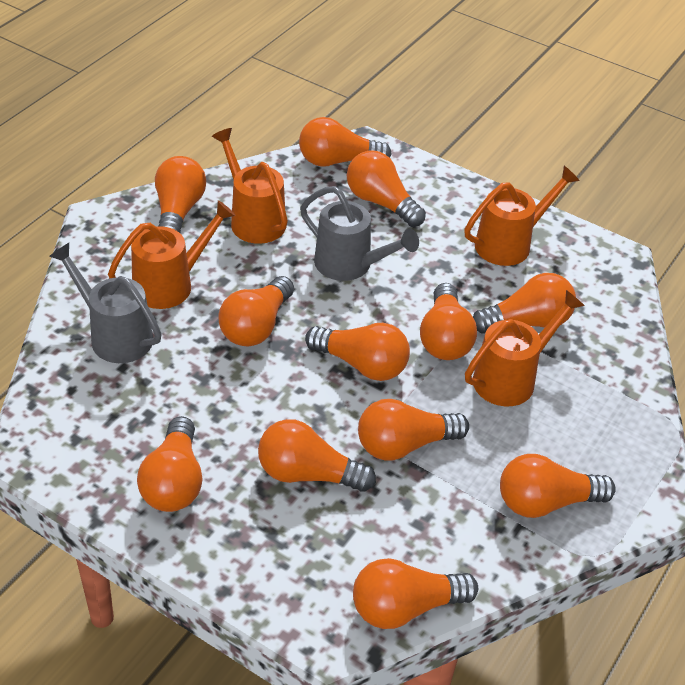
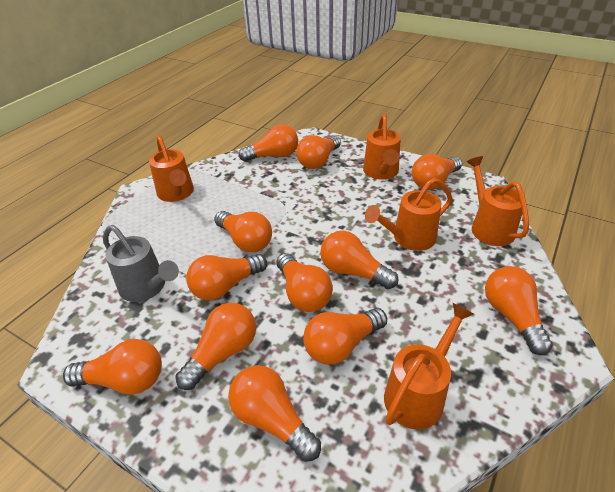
grey watering can: [49,243,162,363] [300,186,419,281] = 2 -> [103,225,179,302] = 1
orange watering can: [108,200,236,309] [212,128,288,244] [464,166,580,266] [465,290,585,406] = 4 -> [149,135,194,202] [363,114,401,180] [365,178,452,251] [384,303,474,430] [467,156,529,246] = 5

